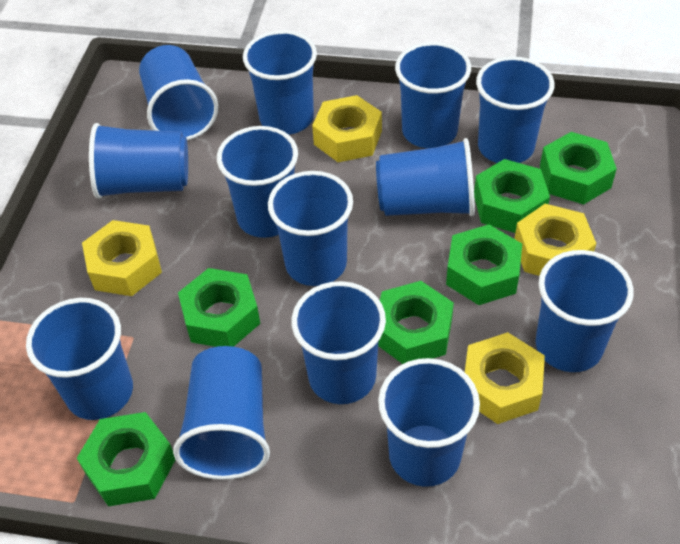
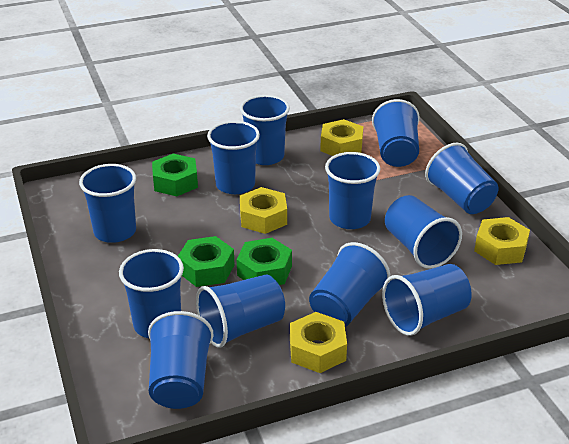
blue cup: [26,298,133,420] [89,123,188,199] [139,45,218,140] [173,346,270,480] [217,126,298,238] [243,30,317,135] [268,171,353,286] [291,281,386,404] [376,138,475,216] [378,358,480,487] [395,42,471,148] [476,56,554,163] [536,250,634,372] = 13 -> [79,164,136,243] [119,249,184,338] [148,311,214,409] [196,274,285,348] [207,121,260,194] [240,95,290,165] [309,242,390,327] [325,152,380,229] [372,99,420,167] [382,264,472,336] [385,195,462,269] [425,143,498,214] = 12
green nut: [77,412,175,506] [178,268,260,347] [378,281,454,364] [446,224,522,305] [474,159,550,233] [540,132,617,205] = 6 -> [152,154,198,196] [178,236,235,287] [237,238,292,285] = 3

